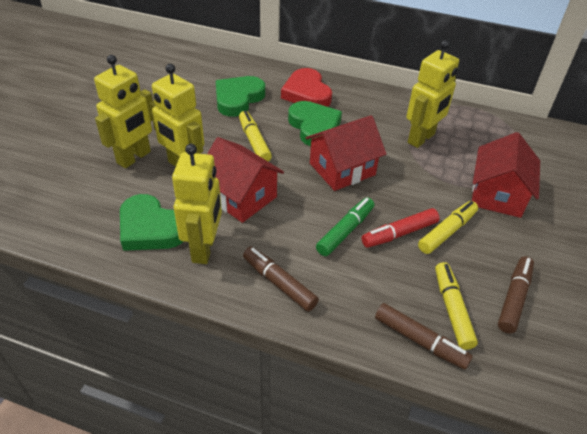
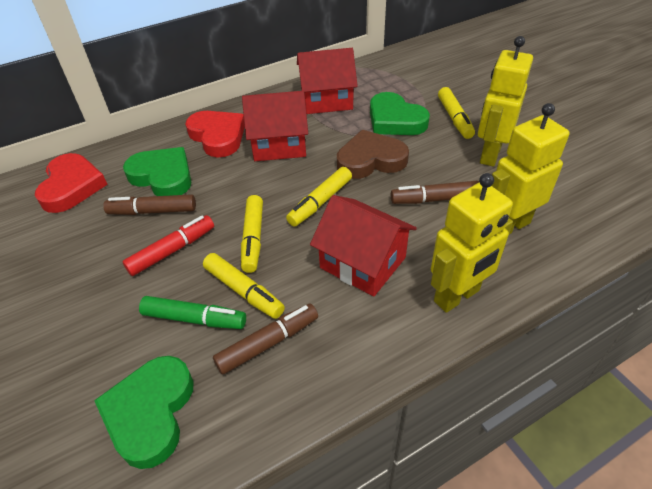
brown heart: none = 0 -> [337,130,409,179] = 1
red heart: [281,68,332,107] = 1 -> [35,153,108,213] [185,111,245,158] = 2
yellow marker: [239,111,272,162] [418,201,478,254] [435,262,478,350] = 3 -> [203,253,285,319] [241,195,263,273] [286,167,352,226] [438,87,475,139] = 4
yellow robot: [94,55,153,168] [150,64,204,167] [172,144,222,264] [406,40,459,148] = 4 -> [431,173,513,313] [478,36,533,167] [492,103,570,234] = 3

